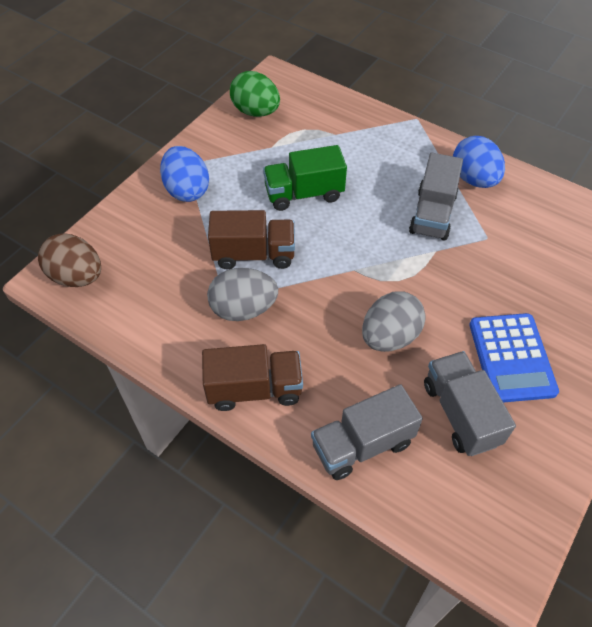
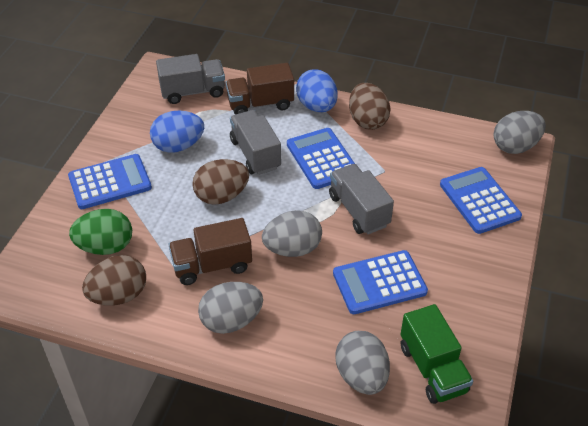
blue calculator: [469,313,559,402] = 1 -> [68,154,152,209] [287,128,355,189] [333,250,428,314] [440,167,522,234] = 4
brown egg: [38,233,101,287] = 1 -> [82,255,146,306] [192,159,249,205] [349,83,391,130] = 3
grey egg: [207,268,278,321] [362,291,426,352] = 2 -> [198,282,263,334] [262,210,322,257] [335,331,390,395] [493,111,546,154] = 4

